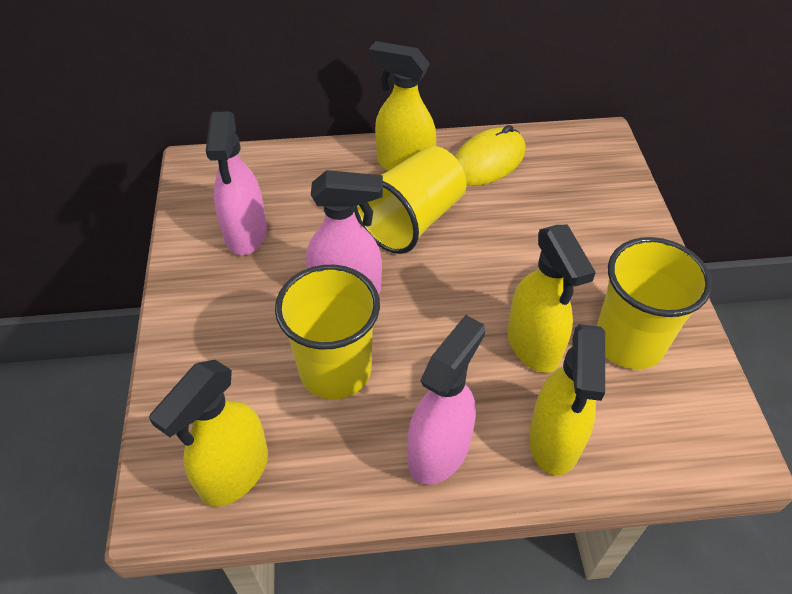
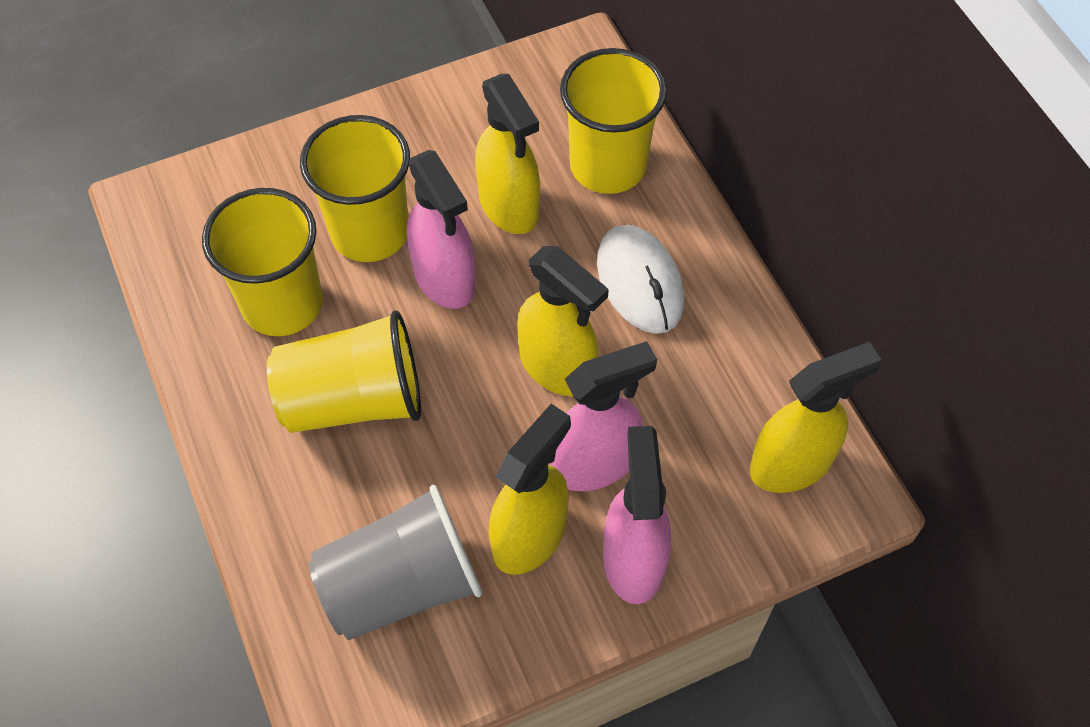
grey cup: none = 0 -> [309,485,482,640] = 1
white mouse: none = 0 -> [597,225,684,334] = 1
yellow cup: [275,265,380,400] [354,146,467,254] [597,237,712,370] = 3 -> [202,188,323,336] [267,310,421,433] [300,115,410,262] [560,48,667,194] = 4
yellow mouse: [455,125,526,186] = 1 -> none = 0

